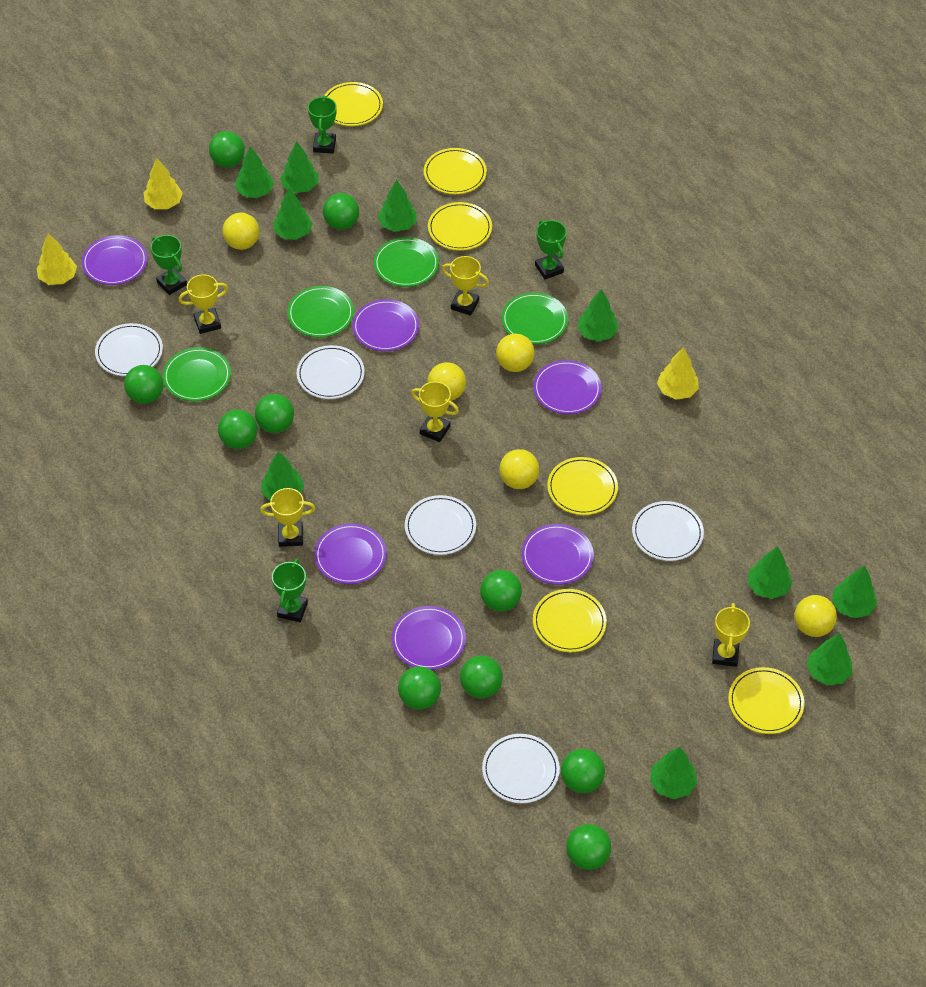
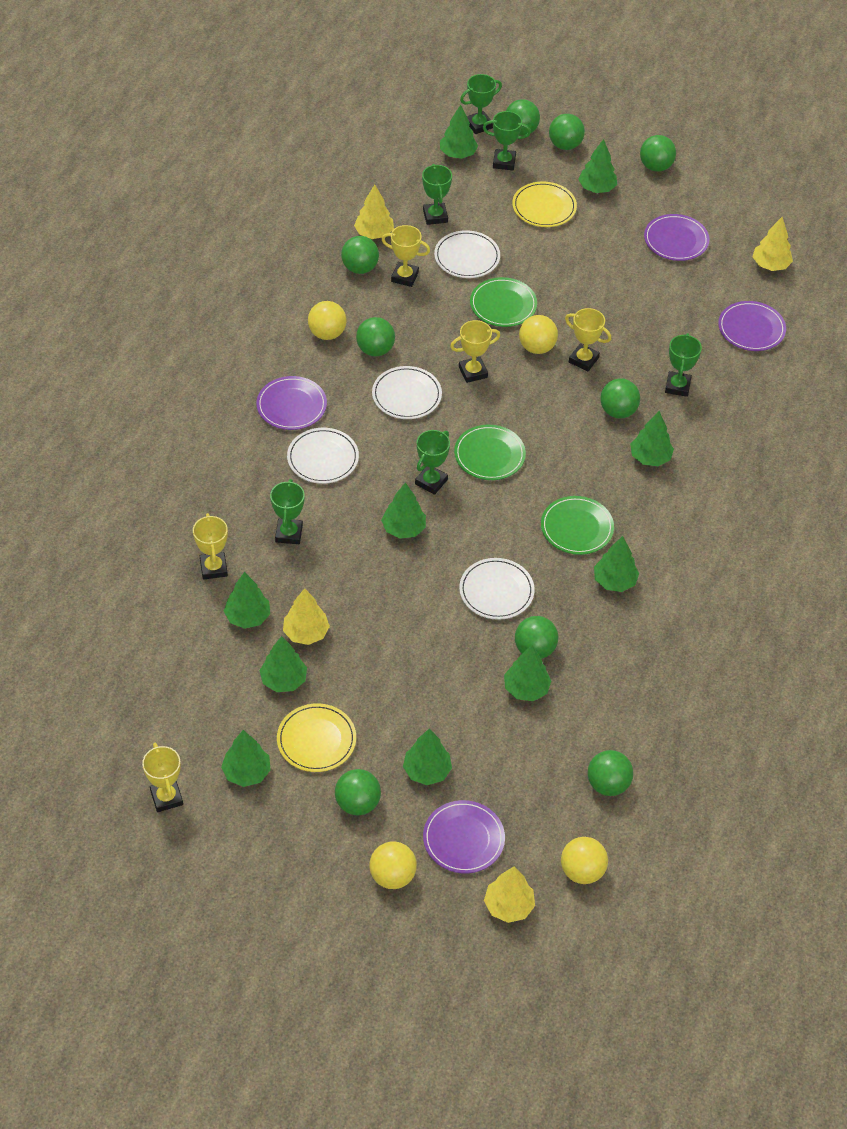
green ball: [124,365,163,404] [209,131,245,167] [218,410,258,449] [255,394,294,433] [323,193,359,230] [398,666,441,710] [460,655,503,699] [480,570,522,611] [561,749,605,793] [566,824,611,870] = 10 -> [335,769,381,816] [341,236,379,274] [356,317,395,356] [506,99,540,136] [515,616,558,659] [549,114,585,150] [588,750,633,796] [600,378,640,418] [640,135,676,172] = 9
green plate: [163,347,231,401] [287,286,354,338] [374,237,439,287] [502,292,568,344] = 4 -> [454,424,526,480] [470,277,537,327] [541,496,614,555] = 3
green trophy: [151,235,187,295] [272,559,308,622] [308,96,337,153] [535,220,567,280] = 4 -> [270,479,305,544] [415,430,450,495] [422,164,452,225] [460,74,502,134] [483,111,531,170] [665,333,702,397] = 6
purple plate: [82,235,147,285] [314,523,387,584] [352,299,419,351] [392,606,466,670] [521,524,594,585] [533,360,602,414] = 6 -> [256,376,327,430] [423,800,505,874] [644,214,709,261] [718,301,786,351] = 4
white plate: [95,323,163,376] [297,345,365,399] [405,495,476,555] [482,734,560,803] [632,501,704,561] = 5 -> [287,428,359,484] [372,366,442,419] [434,230,500,278] [459,558,535,620] = 4
yellow ball: [222,213,259,250] [427,362,466,401] [496,334,535,372] [499,449,539,489] [794,595,837,637] = 5 -> [308,301,347,340] [369,842,417,889] [519,315,558,354] [561,837,608,884] = 4
yellow plate: [324,82,383,126] [424,148,487,194] [428,202,492,251] [533,589,607,652] [547,457,618,515] [728,667,804,734] = 6 -> [277,703,356,772] [512,181,577,227] = 2
yellow tree: [37,233,77,285] [144,158,183,209] [657,347,699,400] = 3 -> [283,588,330,645] [354,184,394,239] [484,866,535,923] [753,217,793,271] = 4

